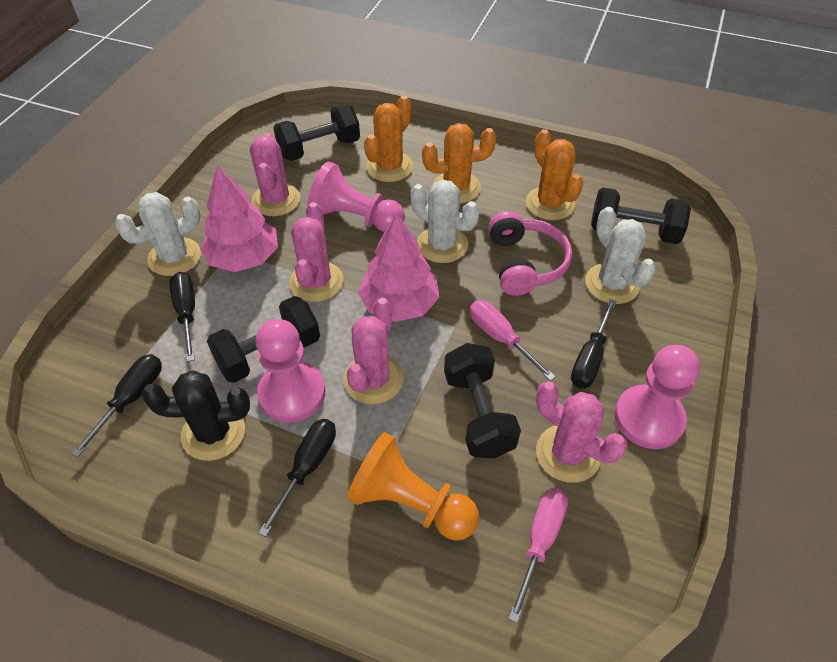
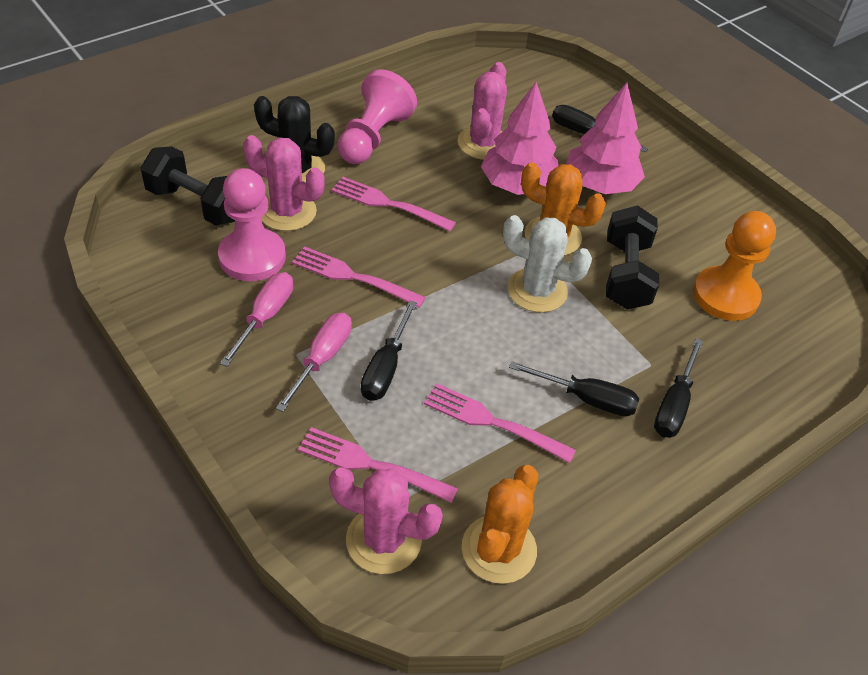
black dumbbell: [207,296,320,383] [273,104,360,161] [444,343,521,458] [591,188,691,244] = 4 -> [140,146,235,226] [606,206,659,310] = 2
orange cactus: [364,96,413,182] [422,123,497,203] [526,129,583,220] = 3 -> [462,465,538,584] [521,162,606,256] = 2
pink cactus: [250,133,301,216] [289,202,343,302] [344,298,404,404] [536,381,627,483] = 4 -> [243,135,325,231] [329,467,443,574] [458,62,507,160] = 3
pink fork: none = 0 -> [292,246,426,308] [298,427,458,503] [332,177,456,231] [424,383,576,463] = 4
pink headphones: [488,211,572,296] = 1 -> none = 0
pink pawn: [255,319,325,423] [307,161,405,232] [614,345,700,449] = 3 -> [218,168,286,281] [337,69,417,164] = 2
white cactus: [115,192,201,276] [411,180,479,263] [585,207,656,304] = 3 -> [503,215,592,313] = 1

